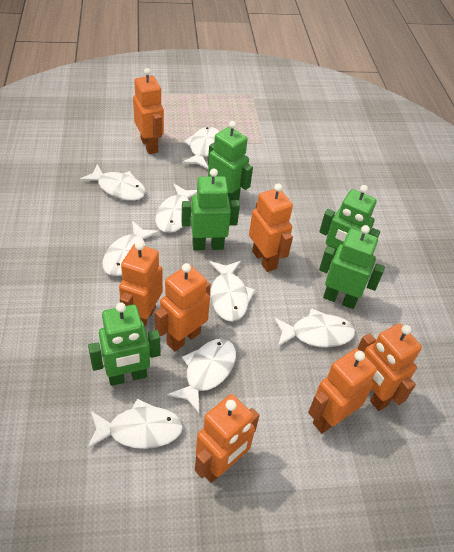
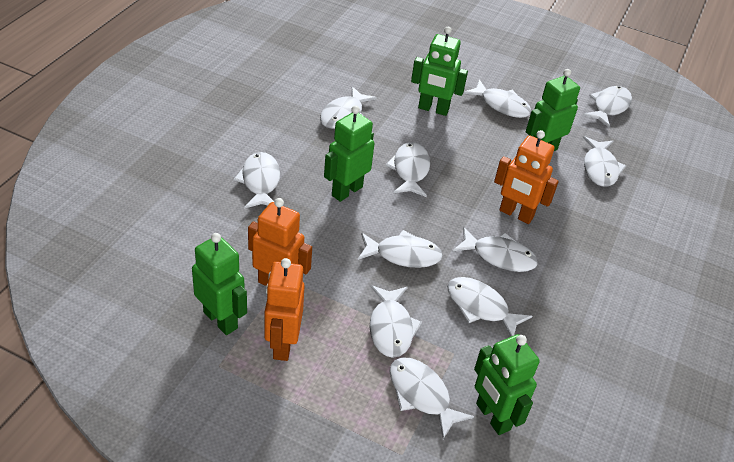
orange robot: [119,241,163,327] [133,68,164,154] [155,263,211,352] [195,394,259,483] [249,183,293,272] [308,349,377,433] [357,323,422,411] = 7 -> [248,198,312,286] [264,258,305,361] [494,130,559,224] = 3
white fish: [80,164,146,201] [87,399,183,449] [102,221,160,276] [155,184,197,233] [167,339,236,414] [182,127,219,169] [209,261,255,322] [274,308,355,347] = 8 -> [234,152,280,209] [320,86,377,129] [358,230,443,268] [369,285,422,358] [385,142,430,197] [390,357,474,439] [447,277,532,337] [453,227,538,272] [464,79,531,118] [583,86,632,128] [583,136,626,187] = 11

